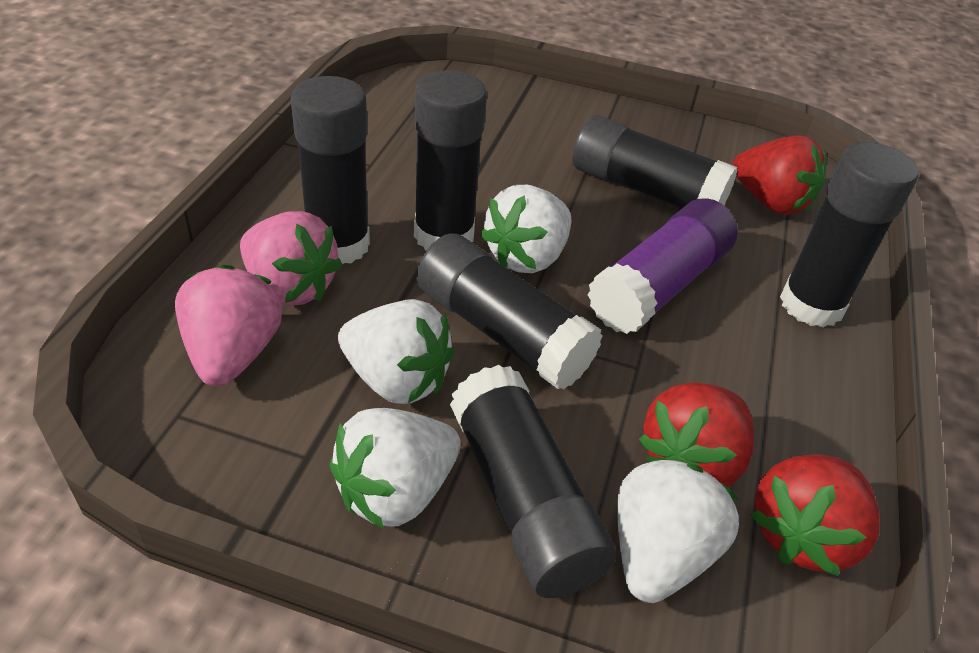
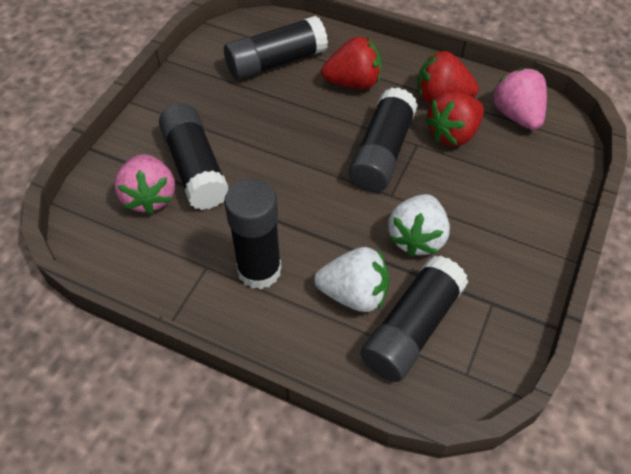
black glue stick: [291,76,370,264] [414,70,487,251] [417,233,603,390] [450,365,616,598] [572,115,738,208] [780,142,918,328] = 6 -> [159,103,229,210] [224,16,328,80] [224,179,282,289] [349,87,418,192] [361,255,468,382] = 5
purple glue stick: [587,198,738,334] = 1 -> none = 0
white strawberry: [329,408,461,529] [338,299,455,404] [481,185,571,273] [617,457,740,603] = 4 -> [314,247,389,312] [388,194,450,257] = 2

